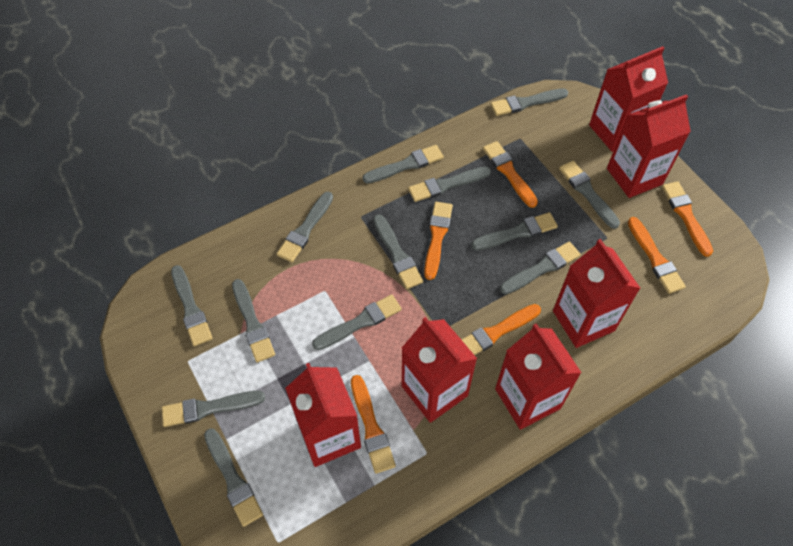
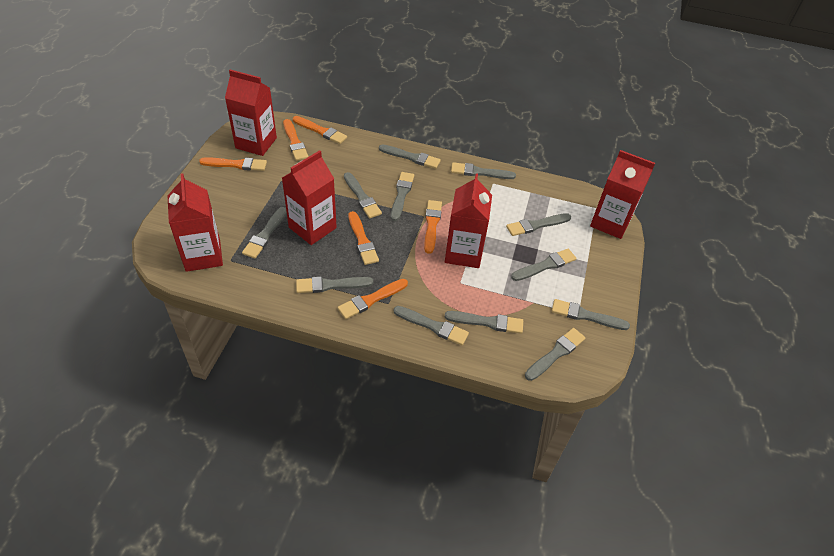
grey brush: [162,391,265,427] [171,265,213,346] [204,428,263,527] [232,279,275,363] [277,192,333,262] [312,294,402,350] [362,145,444,183] [373,214,423,289] [408,167,491,202] [471,212,558,250] [490,88,568,116] [500,241,581,294] [559,161,620,229] = 13 -> [242,207,287,259] [296,277,373,293] [344,172,382,218] [379,144,441,169] [391,172,414,221] [393,306,469,345] [445,311,523,334] [451,162,516,179] [506,213,571,236] [511,249,577,281] [525,328,586,381] [552,299,630,330] = 12
red carton: [285,363,361,467] [402,317,477,423] [495,323,582,430] [553,239,641,348] [589,46,668,152] [607,94,691,198] = 6 -> [167,173,223,272] [225,69,277,156] [282,150,337,245] [445,174,492,268] [590,150,655,239] = 5

